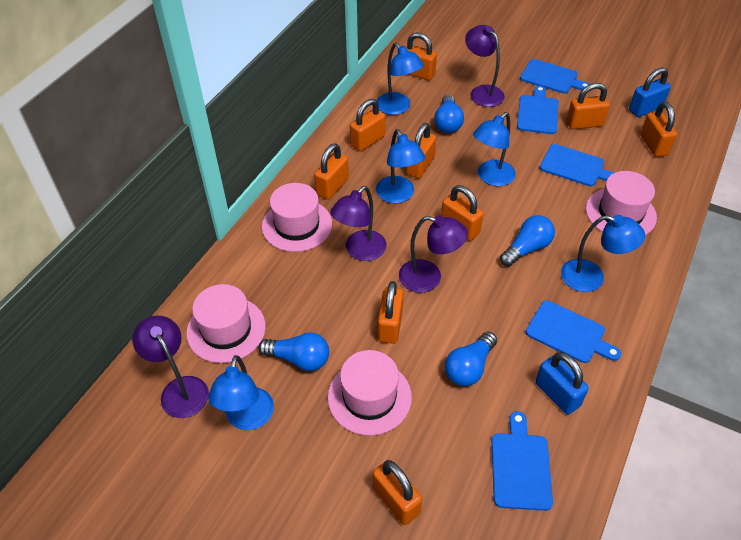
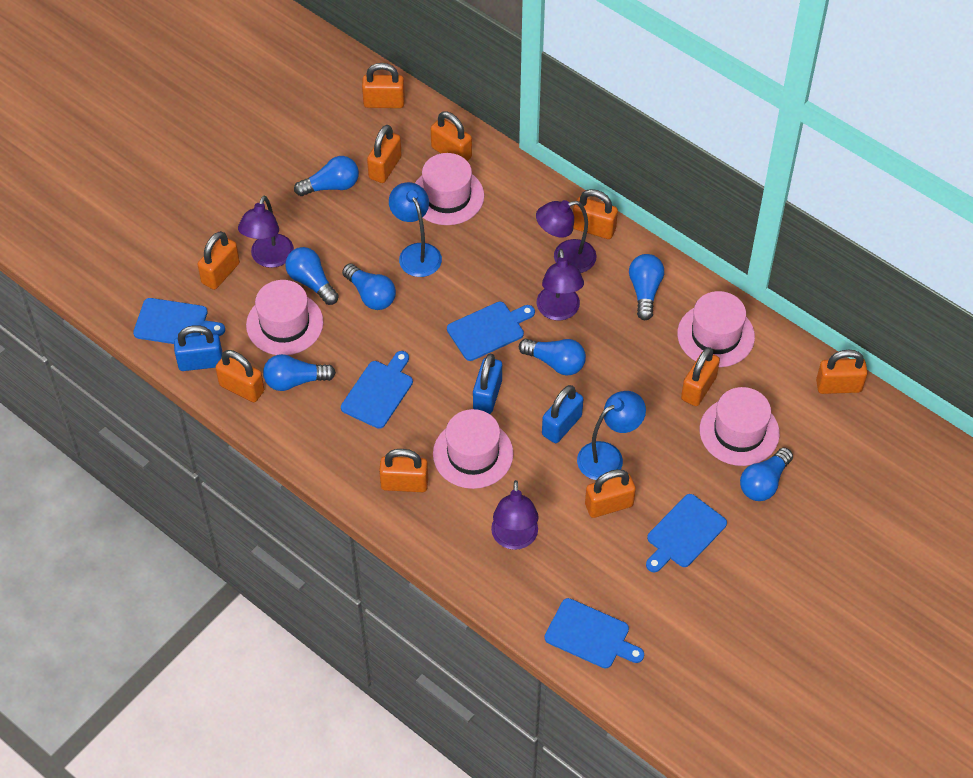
blue lamp: [208,355,274,430] [376,129,425,203] [377,43,424,115] [473,112,516,186] [561,215,645,292] = 5 -> [389,182,442,277] [577,391,646,480] = 2
blue light bulb: [258,332,329,371] [434,94,464,133] [445,332,497,386] [500,215,555,267] = 4 -> [263,354,336,391] [285,247,339,305] [294,156,359,196] [342,264,396,310] [519,338,586,376] [629,254,664,320] [740,448,793,501] = 7
blue padlock: [535,352,589,415] [629,67,671,117] = 2 -> [174,325,223,371] [473,354,502,414] [542,385,583,443] = 3
orange padlock: [314,143,349,200] [350,99,385,152] [373,460,422,525] [378,281,403,344] [406,32,437,80] [406,123,436,178] [441,185,483,241] [567,83,610,129] [640,102,677,157] = 9 -> [197,231,240,290] [215,350,264,402] [362,63,405,108] [367,125,402,183] [379,449,428,492] [431,111,472,161] [573,189,618,239] [585,469,636,518] [681,347,720,406] [816,350,868,394] = 10
pink hat: [186,284,266,363] [262,183,332,252] [328,350,412,436] [586,171,657,235] = 4 -> [246,280,323,355] [415,153,484,225] [433,409,513,489] [677,291,755,367] [700,387,780,466] = 5

